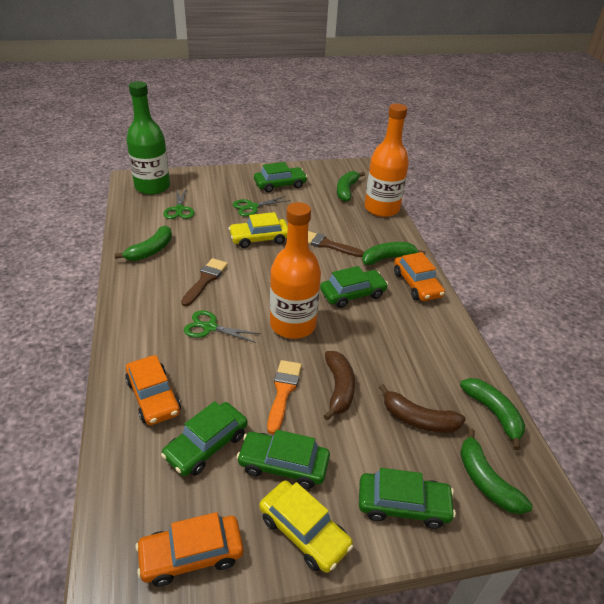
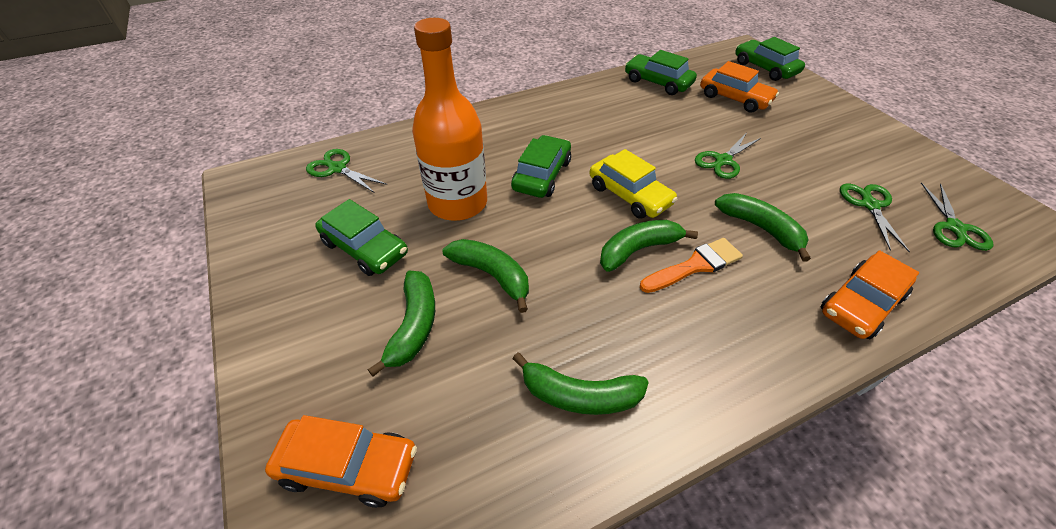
brown banana: [324,351,355,420] [379,384,466,433] = 2 -> none = 0
brown brush: [181,258,228,306] [308,231,364,257] = 2 -> none = 0
green bottle: [127,81,170,195] = 1 -> none = 0
green car: [161,401,248,476] [236,430,330,489] [254,162,307,193] [320,266,388,308] [359,468,456,529] = 5 -> [315,199,408,276] [511,135,571,198] [625,50,697,95] [735,37,805,81] = 4
green scissors: [163,187,195,219] [184,310,261,343] [233,196,290,216] = 3 -> [306,149,387,193] [695,134,761,179] [840,183,910,253] [921,182,994,251] = 4
orange bottle: [270,202,321,339] [365,104,409,217] = 2 -> [412,18,487,221] = 1
yellow car: [229,212,288,248] [259,481,353,573] = 2 -> [590,149,677,219] = 1

